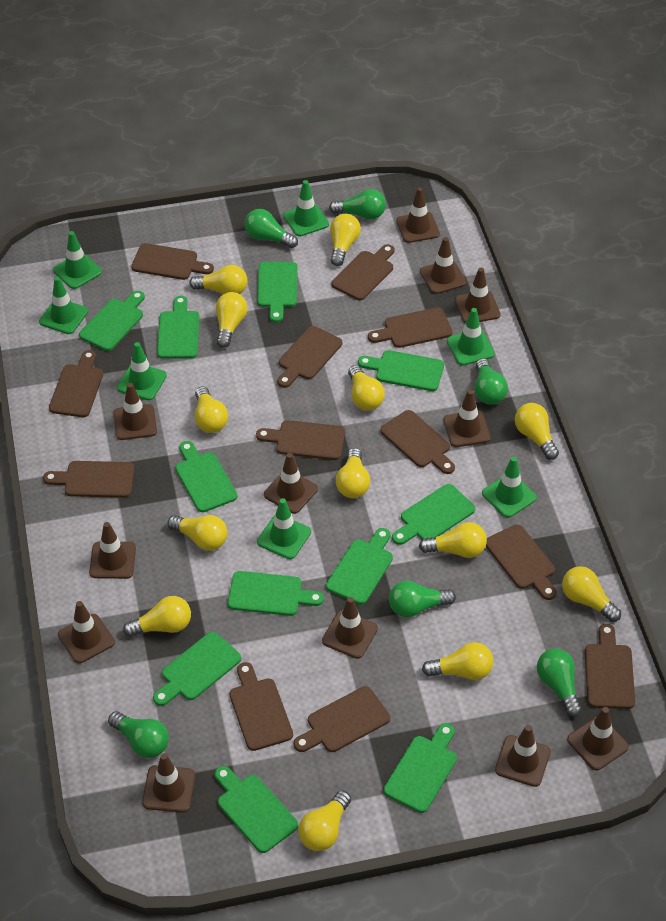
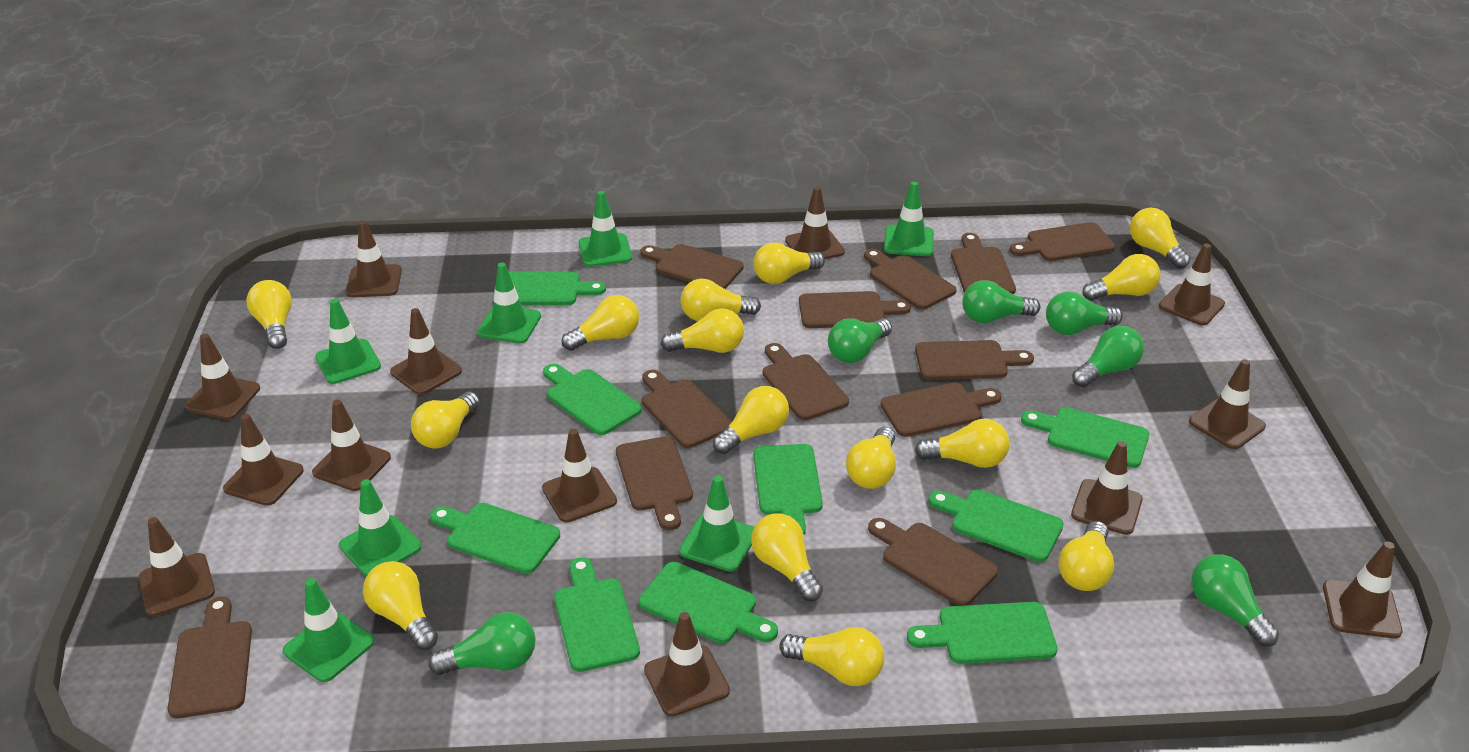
brown traffic cone: [58,601,115,663] [89,522,136,579] [113,383,157,440] [142,753,195,813] [264,453,318,514] [322,597,378,659] [396,188,440,243] [420,237,467,294] [443,390,491,447] [455,268,501,323] [495,725,551,787] [567,707,629,770] = 12 -> [139,517,215,616] [185,334,260,420] [223,414,304,506] [312,400,391,491] [346,221,402,297] [390,308,462,395] [542,429,617,523] [644,612,730,716] [785,187,845,259] [1071,441,1143,535] [1159,243,1225,326] [1189,359,1266,449] [1323,541,1402,639] = 13
green cutting board: [79,291,145,351] [153,632,241,706] [157,296,200,359] [175,441,237,512] [215,766,298,853] [228,571,324,616] [257,262,298,323] [326,528,393,605] [358,350,444,391] [384,723,457,813] [392,484,475,545] = 11 -> [430,503,560,574] [509,272,606,305] [543,364,642,435] [554,557,640,672] [639,562,778,644] [753,444,823,535] [907,602,1057,664] [928,489,1064,562] [1021,407,1149,468] = 9
yellow light bulb: [123,596,191,637] [167,515,228,551] [189,265,248,294] [195,386,228,433] [216,292,248,348] [298,790,351,851] [330,214,361,266] [336,448,370,498] [348,365,385,410] [419,522,487,558] [422,642,493,680] [515,403,559,460] [562,566,621,622] = 13 -> [246,280,292,349] [363,561,438,650] [411,391,480,448] [562,295,639,351] [661,308,744,353] [680,279,761,321] [713,386,789,454] [751,513,823,601] [753,242,825,284] [779,627,884,686] [846,427,896,489] [915,419,1009,468] [1058,521,1114,591] [1082,254,1160,301] [1130,208,1191,269] = 15

